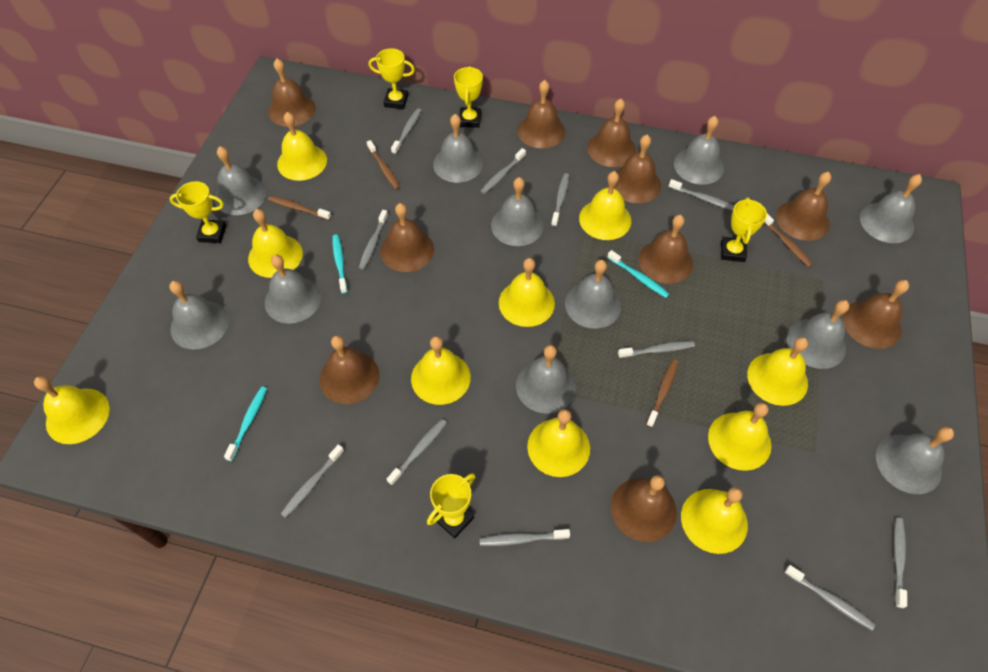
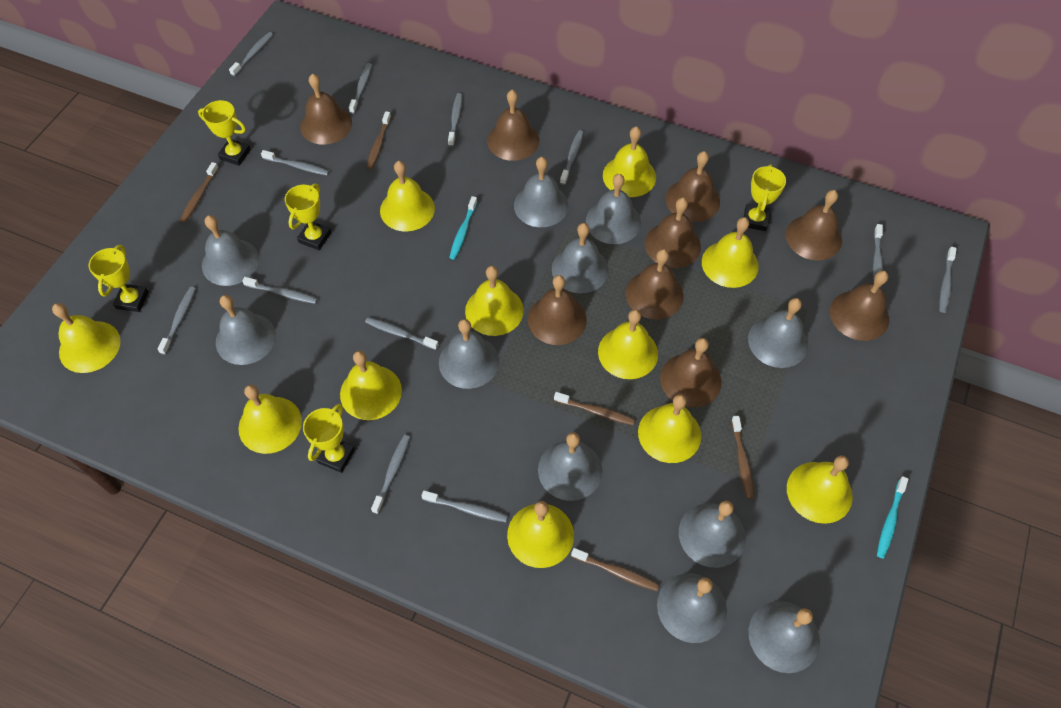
brown bell: [268,59,316,127] [320,335,379,404] [380,203,434,272] [517,80,565,148] [587,99,636,167] [611,475,677,542] [614,135,661,203] [638,215,693,284] [776,172,831,241] [843,280,909,349] = 10 -> [300,74,352,145] [487,90,539,161] [528,275,587,345] [626,249,684,319] [645,198,701,268] [660,338,721,408] [666,151,720,222] [786,190,842,261] [830,271,889,341] = 9
brown toothbrush: [268,196,331,220] [367,140,400,189] [646,359,679,428] [764,213,813,267] = 4 -> [180,162,219,223] [367,111,391,169] [554,392,635,425] [571,548,659,591] [731,416,754,499] = 5
grey toothbrush: [281,444,344,518] [359,210,388,270] [387,419,447,485] [391,108,422,154] [479,529,570,546] [481,148,526,194] [551,173,569,227] [618,341,695,358] [668,179,734,211] [784,565,876,631] [894,517,907,608] = 11 -> [158,287,196,355] [229,32,273,76] [242,277,318,304] [261,150,329,175] [349,63,372,114] [365,317,439,350] [371,435,410,514] [421,491,508,522] [448,93,462,147] [560,130,584,185] [873,224,883,288] [939,247,957,313] = 12
turquoise toothbrush: [224,386,267,461] [333,234,348,294] [607,250,669,298] = 3 -> [449,196,477,260] [877,476,909,559] = 2
yellow bell: [34,376,110,444] [248,209,303,278] [277,112,327,181] [411,336,471,405] [499,258,555,327] [527,409,590,477] [579,171,631,240] [681,487,748,554] [708,403,772,471] [747,337,808,406] = 10 -> [52,303,121,373] [238,385,302,454] [340,351,402,420] [380,161,435,231] [465,266,524,336] [507,501,574,568] [598,309,658,379] [603,126,656,197] [638,394,701,463] [702,217,759,288] [787,456,853,524] = 11

